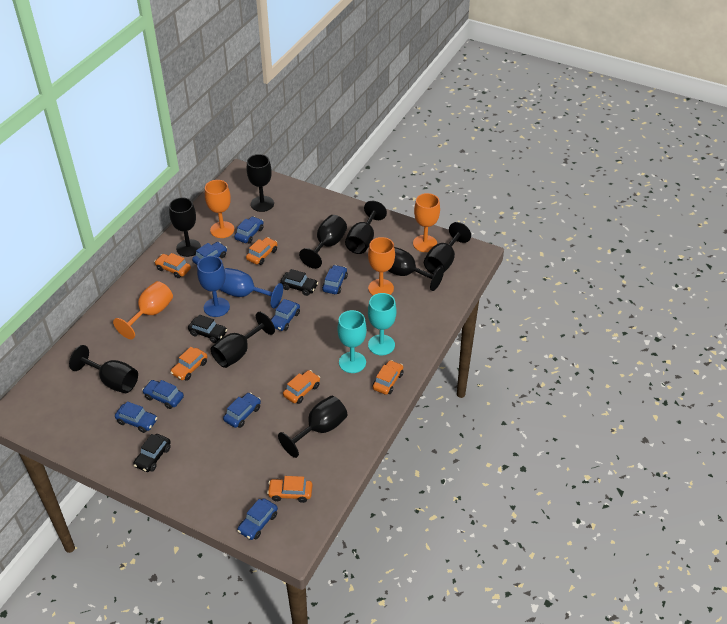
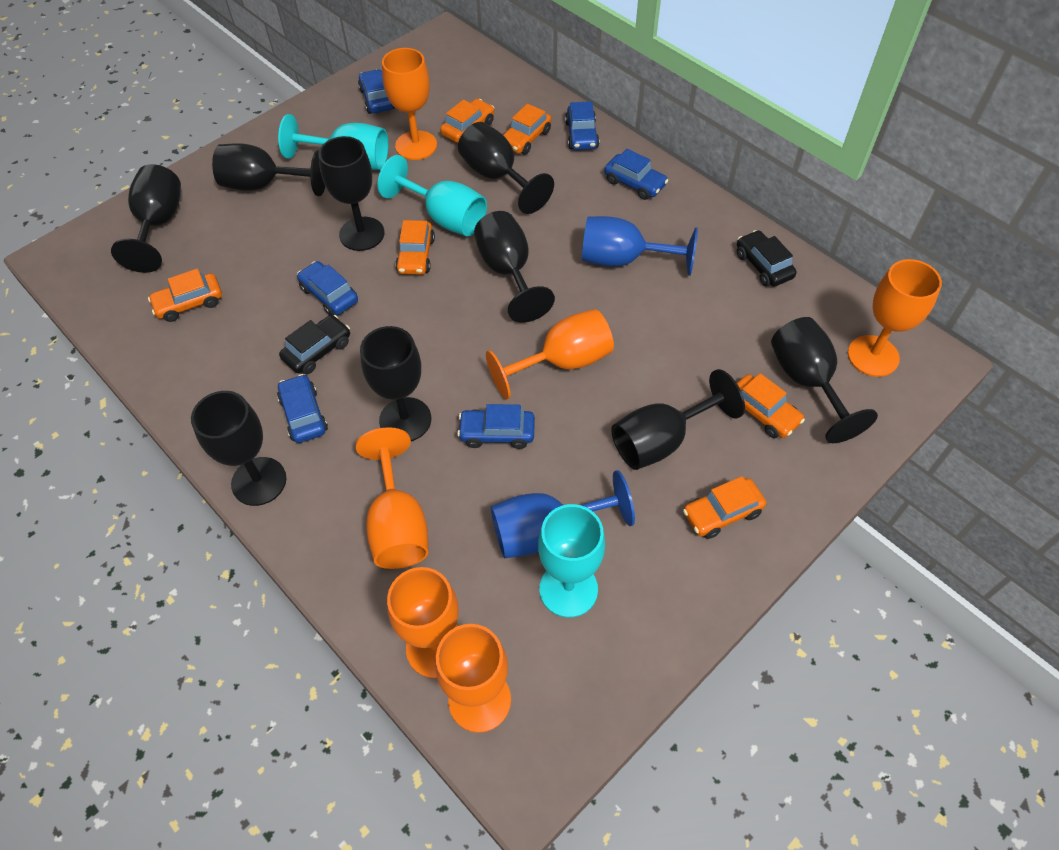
black car: [133,434,171,472] [188,315,227,343] [280,269,318,296] = 3 -> [279,315,350,374] [737,230,797,287] = 2
blue car: [115,401,157,433] [142,380,184,409] [192,242,227,265] [223,392,261,428] [234,216,264,243] [237,498,278,540] [271,299,300,331] [322,265,348,294] = 8 -> [277,374,328,443] [297,261,358,316] [358,69,395,114] [457,404,535,449] [565,101,599,150] [604,149,668,200] = 6
orange goblet: [113,281,173,339] [205,180,234,238] [368,237,395,295] [413,193,440,252] = 4 -> [355,427,429,569] [382,48,437,160] [387,567,459,678] [435,624,511,733] [486,309,614,399] [848,259,942,377] = 6
turquoise goblet: [337,310,367,373] [368,293,396,355] = 2 -> [278,114,388,170] [377,155,487,236] [538,504,605,618] = 3

